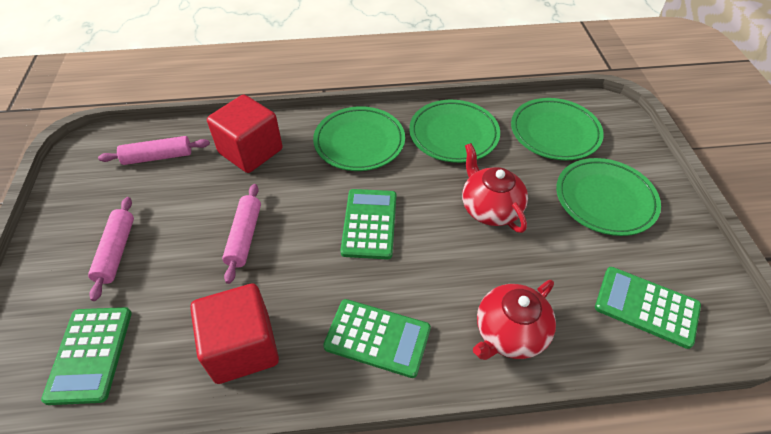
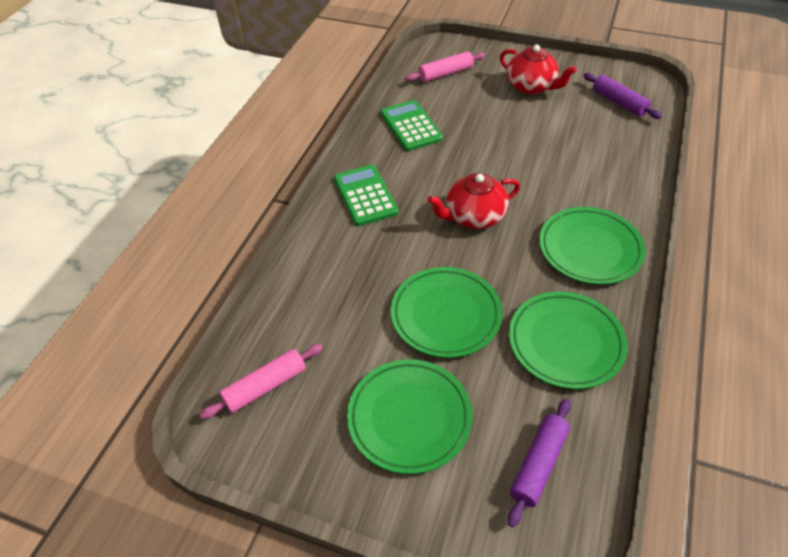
green calculator: [41,307,132,405] [323,299,431,378] [340,189,396,259] [595,267,701,349] = 4 -> [334,165,399,226] [380,100,443,151] = 2
pink rolling pin: [88,197,134,301] [98,136,210,165] [222,184,261,284] = 3 -> [200,344,323,419] [406,51,485,82] = 2
purple rolling pin: none = 0 -> [507,399,571,527] [584,73,662,119] = 2
red cube: [190,284,279,384] [207,94,283,173] = 2 -> none = 0

